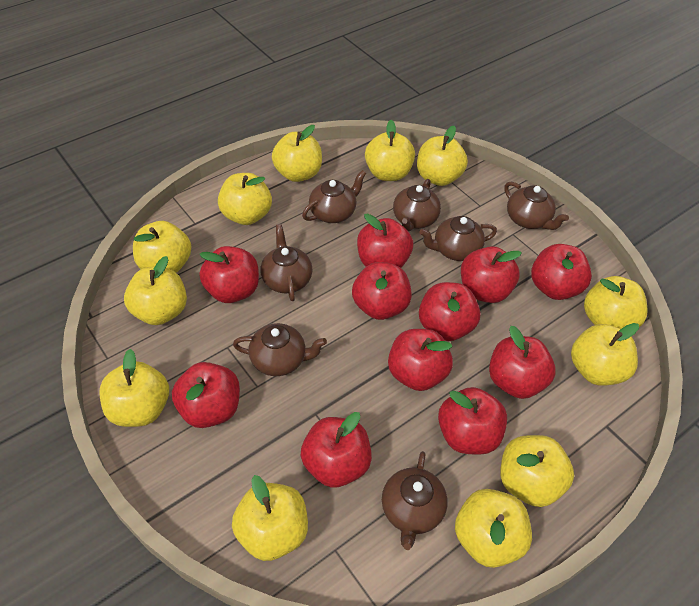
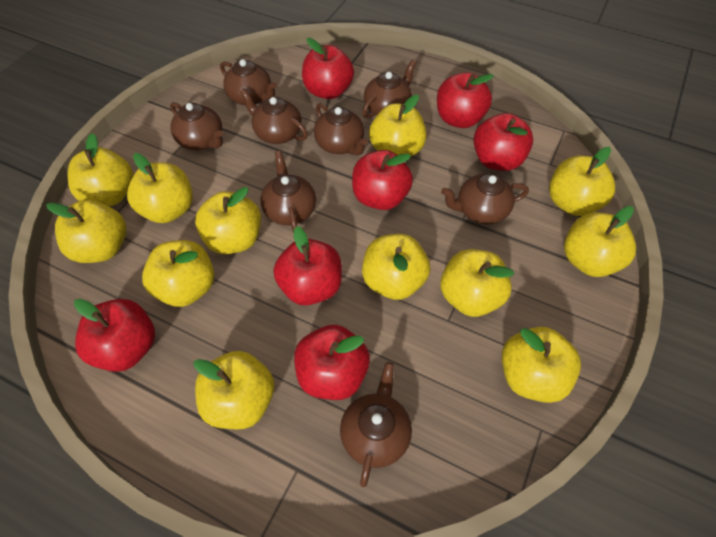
brown teapot: [233,323,327,376] [260,224,312,301] [302,170,366,223] [382,451,448,550] [393,179,441,232] [419,216,497,261] [504,182,569,230] = 7 -> [170,102,223,150] [220,59,277,105] [240,88,308,144] [260,151,316,233] [314,103,368,155] [340,362,412,487] [362,59,417,118] [441,174,529,224] = 8
red apple: [172,362,240,428] [199,246,259,303] [301,412,372,488] [352,262,412,320] [357,214,413,268] [388,329,453,391] [419,282,480,341] [438,387,507,455] [461,246,522,303] [489,326,556,399] [531,244,592,300] = 11 -> [74,299,155,372] [274,226,342,305] [294,325,370,400] [302,38,354,99] [352,150,413,210] [437,72,494,128] [474,113,533,171] = 7

